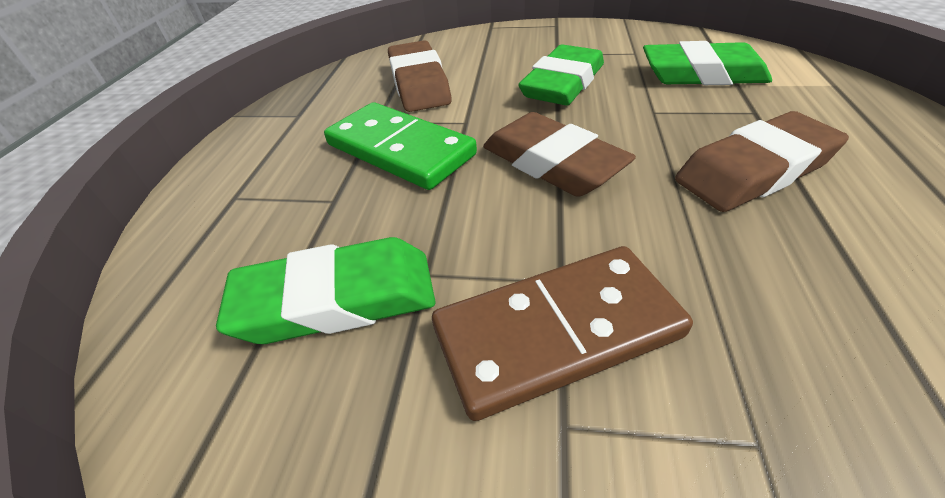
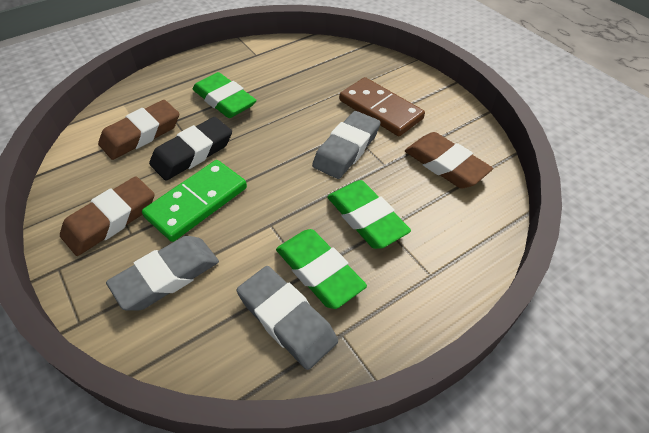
black eraser: none = 0 -> [149,117,232,181] = 1
grey eraser: none = 0 -> [106,236,219,310] [237,266,338,370] [312,111,381,179] = 3

